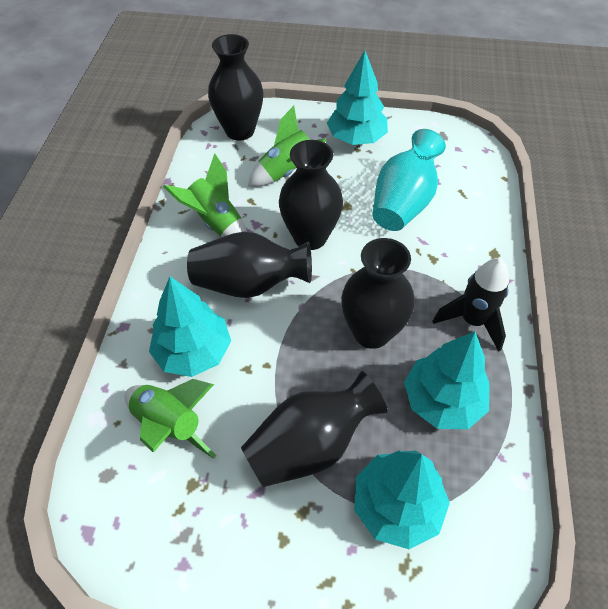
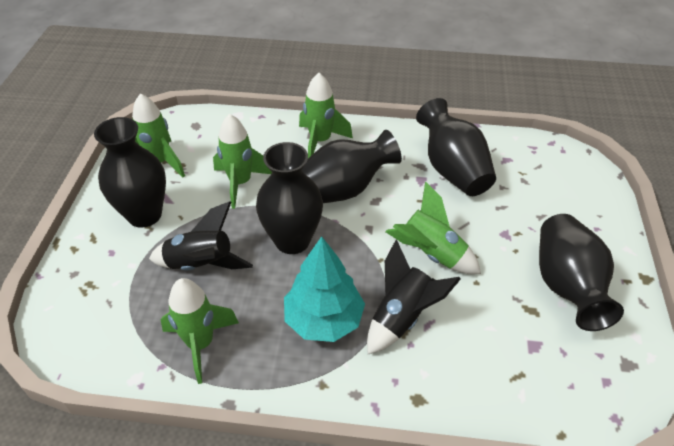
black rocket: [433,258,509,352] = 1 -> [149,201,253,270] [367,240,461,354] = 2
green rocket: [125,379,217,459] [164,153,247,237] [248,106,327,187] = 3 -> [132,93,185,177] [160,278,239,384] [213,114,272,209] [299,73,353,158] [385,182,481,274] = 5
turquoise tree: [149,277,231,377] [327,50,388,145] [354,450,450,549] [404,331,490,429] = 4 -> [284,236,365,342] = 1
turquoise vase: [372,129,446,231] = 1 -> none = 0

